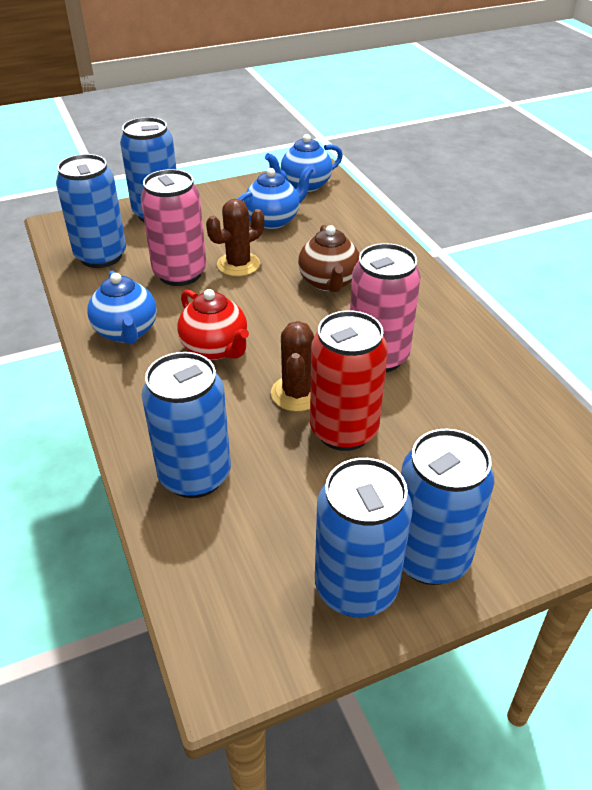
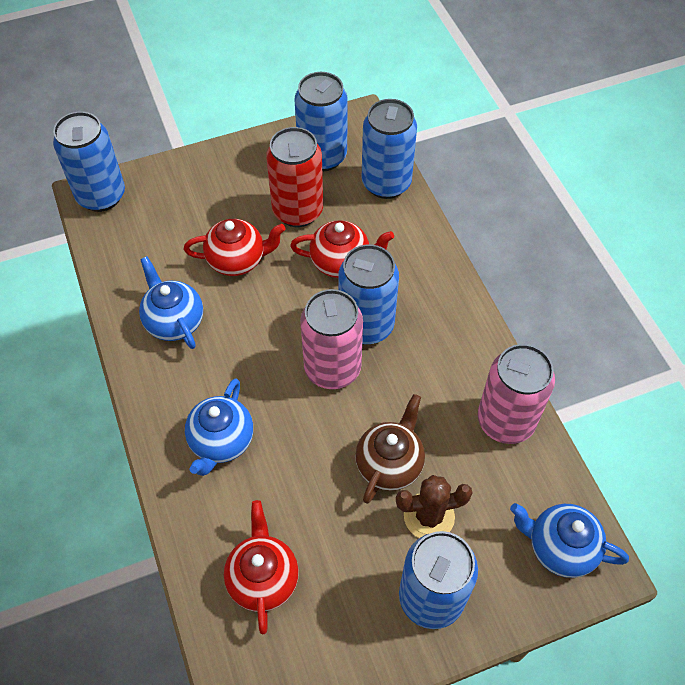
brown cactus: [206,199,264,276] [271,321,314,412] = 2 -> [396,475,473,538] = 1
red teapot: [177,289,249,360] = 1 -> [184,219,286,276] [224,500,299,634] [290,220,394,278] = 3

